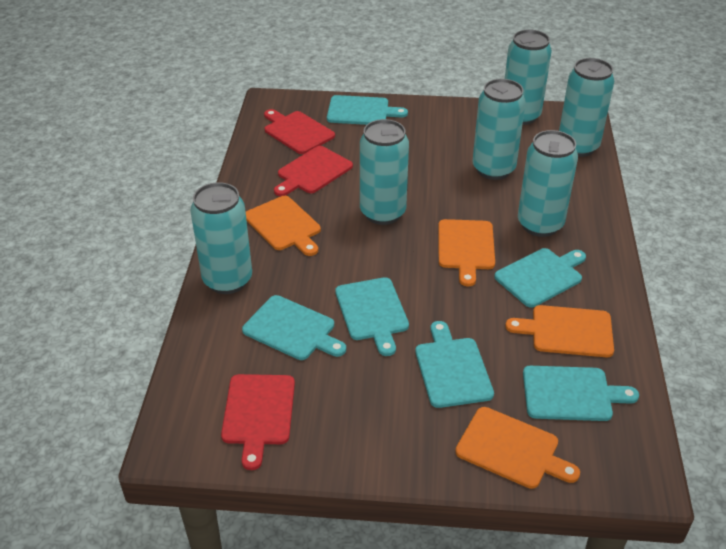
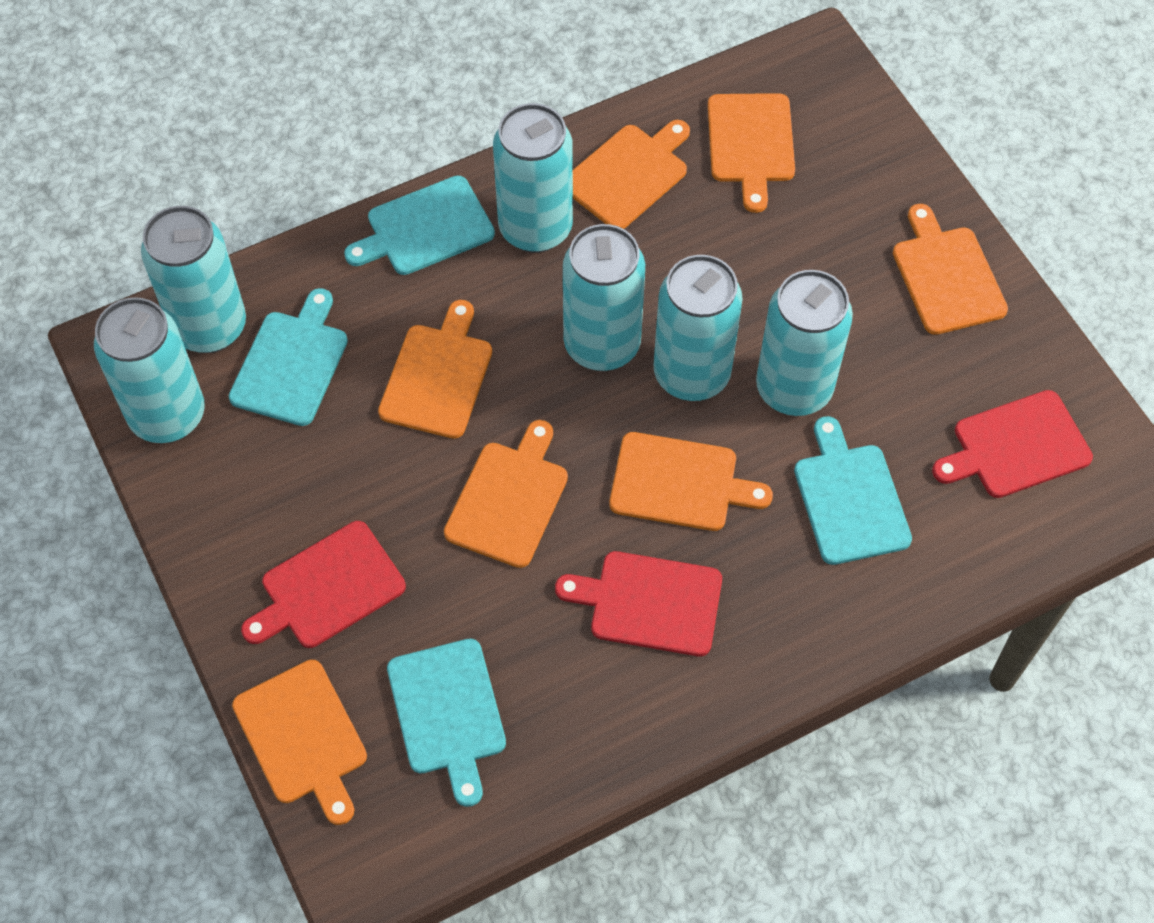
orange cutting board: [246,196,321,256] [438,219,495,286] [455,407,580,489] [505,305,614,357] = 4 -> [232,660,367,825] [378,300,492,439] [444,420,568,568] [573,120,690,229] [609,432,773,531] [708,93,795,213] [893,204,1008,335] = 7
turquoise cutting board: [242,295,346,360] [327,95,408,125] [335,277,409,356] [415,321,494,408] [494,248,586,308] [523,366,639,421] = 6 -> [229,288,348,426] [344,175,495,275] [387,639,506,807] [794,416,912,565] = 4

